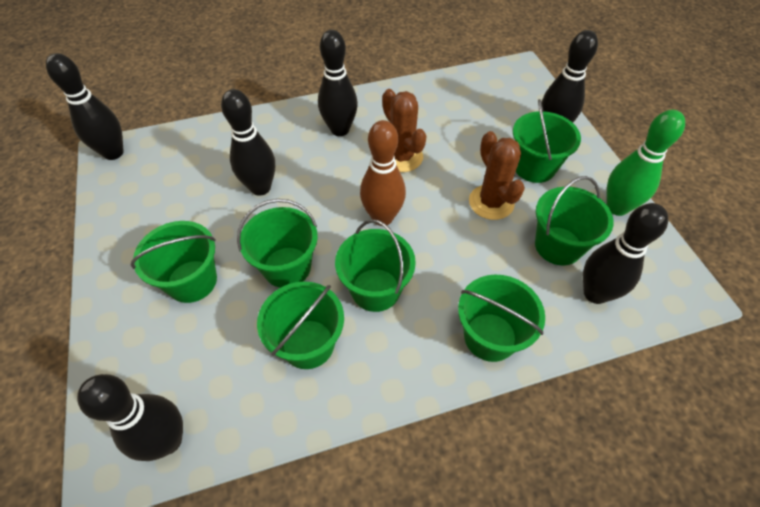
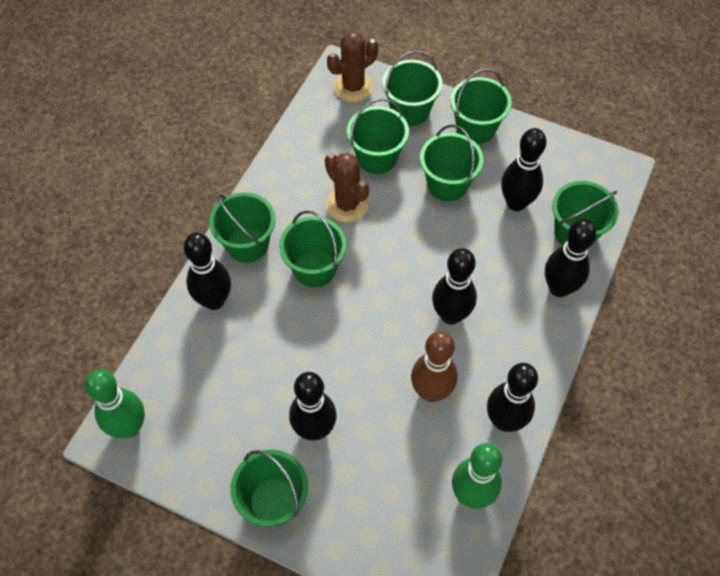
green bowling pin: [607,110,685,216] = 1 -> [85,369,145,438] [452,443,502,509] = 2
green bucket: [131,221,217,303] [237,199,318,288] [257,281,344,369] [335,219,416,312] [458,275,545,362] [513,99,581,183] [535,176,614,265] = 7 -> [209,192,276,263] [230,449,308,527] [279,210,346,287] [347,98,409,174] [382,51,443,126] [420,125,483,201] [450,68,512,144] [552,181,619,248] = 8

